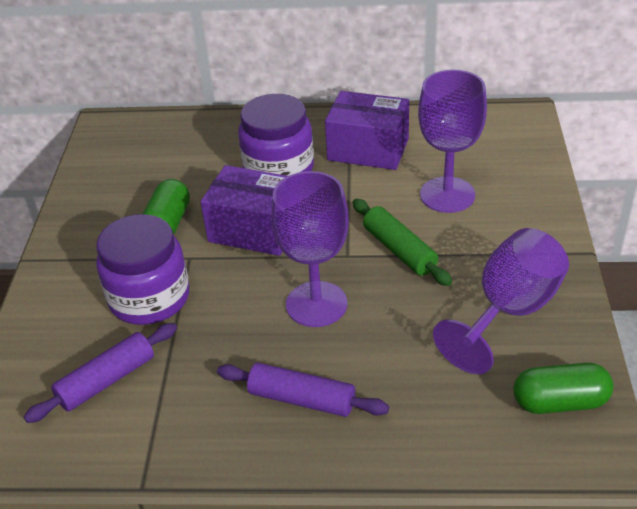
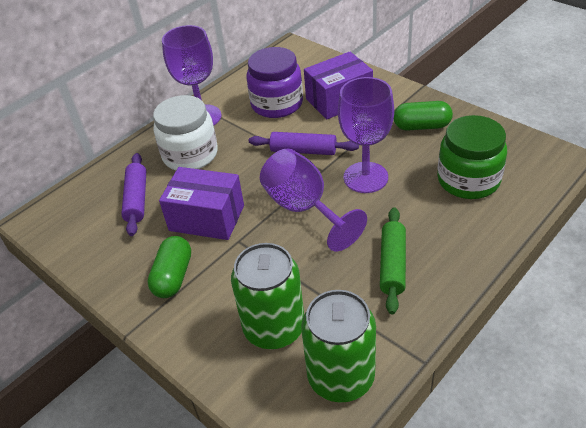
green can: none = 0 -> [231,243,304,349] [301,290,376,403] = 2
green jar: none = 0 -> [437,115,507,199] = 1
purple jar: [96,214,189,325] [238,94,314,176] = 2 -> [247,47,303,118] = 1
white jar: none = 0 -> [153,95,218,170] = 1

